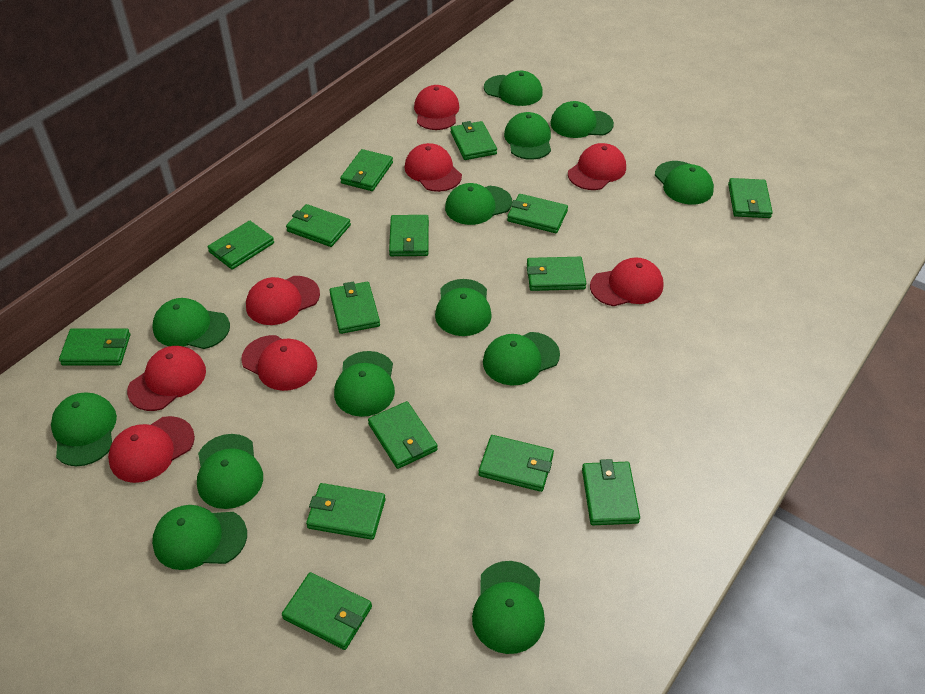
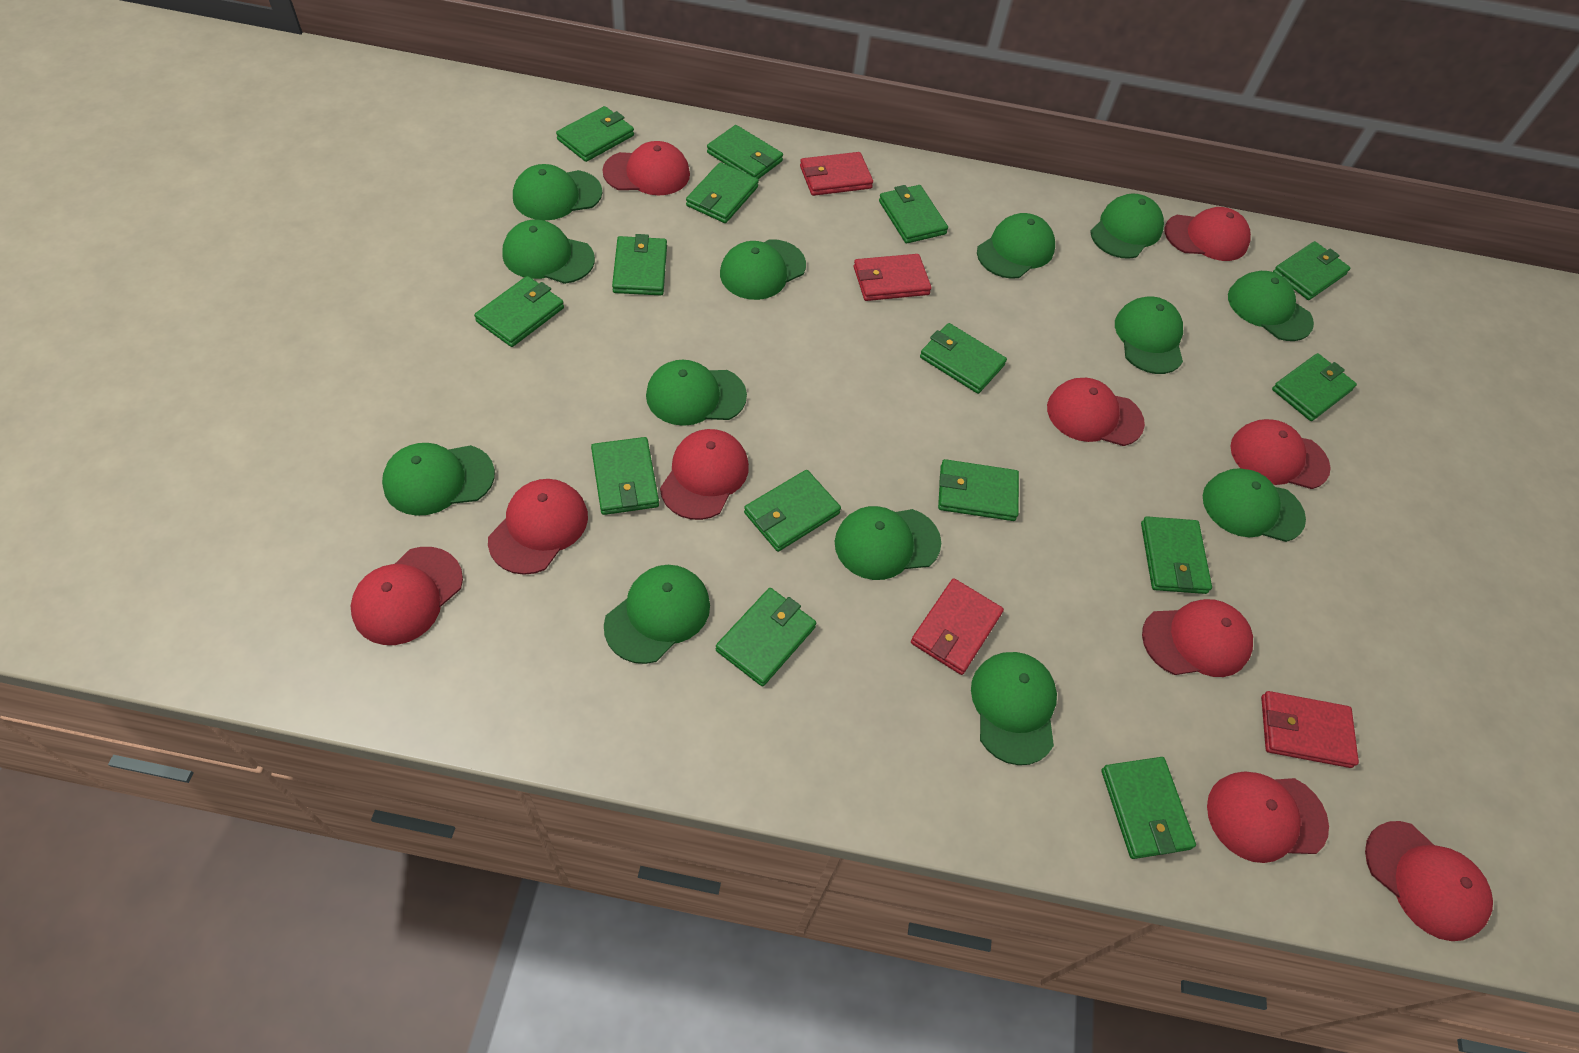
red cap: [108,416,195,483] [127,346,206,411] [241,335,317,391] [246,276,320,325] [405,143,462,192] [414,85,459,130] [568,143,626,190] [590,257,663,306] = 8 -> [351,547,463,645] [488,479,588,575] [603,141,690,195] [660,429,749,520] [1047,378,1145,446] [1142,599,1253,677] [1164,207,1251,261] [1207,771,1329,863] [1230,419,1331,489] [1365,821,1493,941] = 10
red wallet: none = 0 -> [800,152,873,196] [854,254,932,301] [911,578,1004,675] [1261,691,1359,768] = 4

